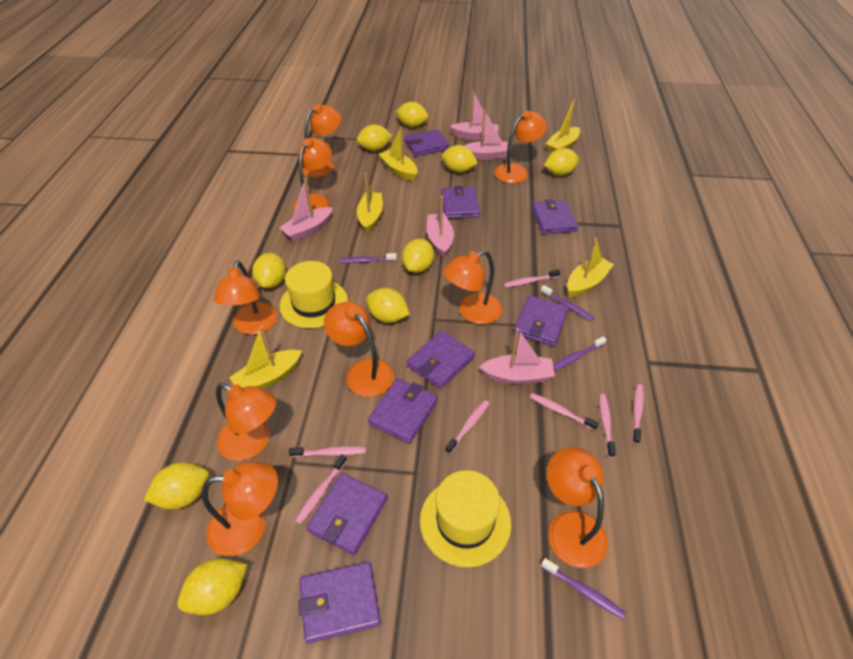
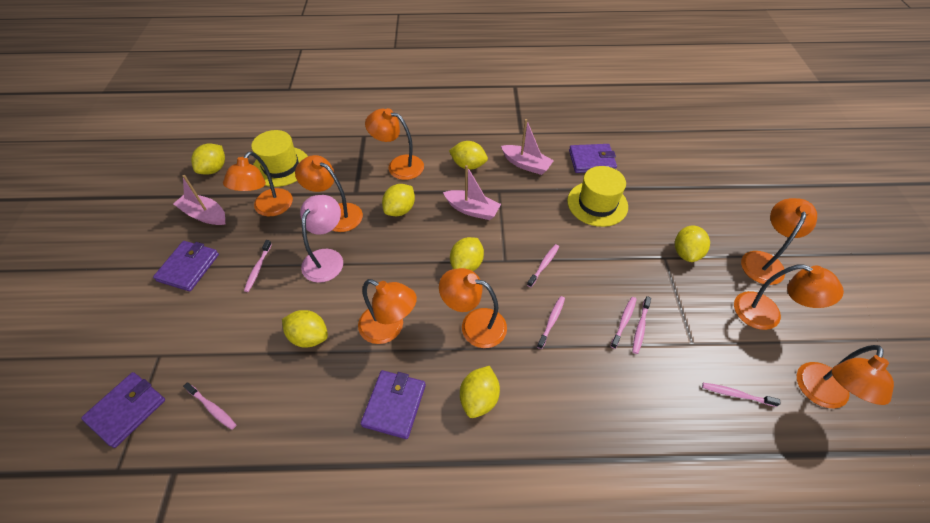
orange lamp: [202,462,278,556] [214,261,278,335] [216,383,277,461] [293,137,332,211] [303,104,341,177] [324,302,394,397] [443,250,502,324] [494,110,547,183] [547,447,608,568] = 9 -> [223,151,293,216] [295,155,363,232] [358,279,417,344] [365,108,424,180] [439,268,507,348] [734,265,844,330] [741,198,817,285] [797,345,894,409] = 8
pink boat: [279,179,332,241] [427,196,454,257] [450,91,498,140] [464,110,511,160] [479,328,555,384] = 5 -> [173,175,225,225] [443,165,501,220] [501,119,554,175] = 3
pink lamp: none = 0 -> [300,195,343,283] = 1
purple toothbrush: [340,253,397,263] [540,285,594,321] [541,558,626,619] [553,336,607,370] = 4 -> none = 0
purple wallet: [299,562,381,643] [306,473,387,555] [368,378,438,444] [404,129,449,157] [407,331,475,389] [441,186,480,219] [513,295,569,346] [532,199,578,234] = 8 -> [81,372,165,448] [153,241,219,291] [360,370,426,439] [569,144,617,173] = 4
yellow boat: [229,326,302,389] [357,173,383,233] [378,126,418,181] [546,98,580,153] [567,237,614,297] = 5 -> none = 0
yellow lemon: [144,462,209,509] [177,558,247,615] [252,253,286,288] [357,124,393,151] [366,288,410,323] [395,102,428,127] [402,239,434,273] [442,145,478,173] [544,148,579,176] = 9 -> [191,143,225,175] [282,310,328,348] [382,184,415,216] [449,141,488,170] [450,237,484,271] [460,366,500,418] [675,225,710,262] = 7

